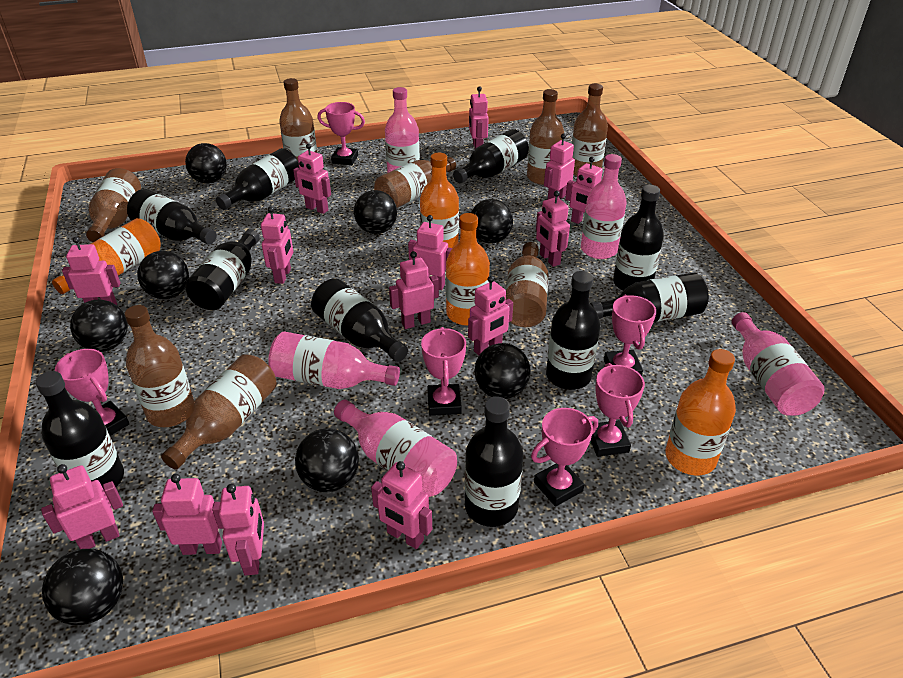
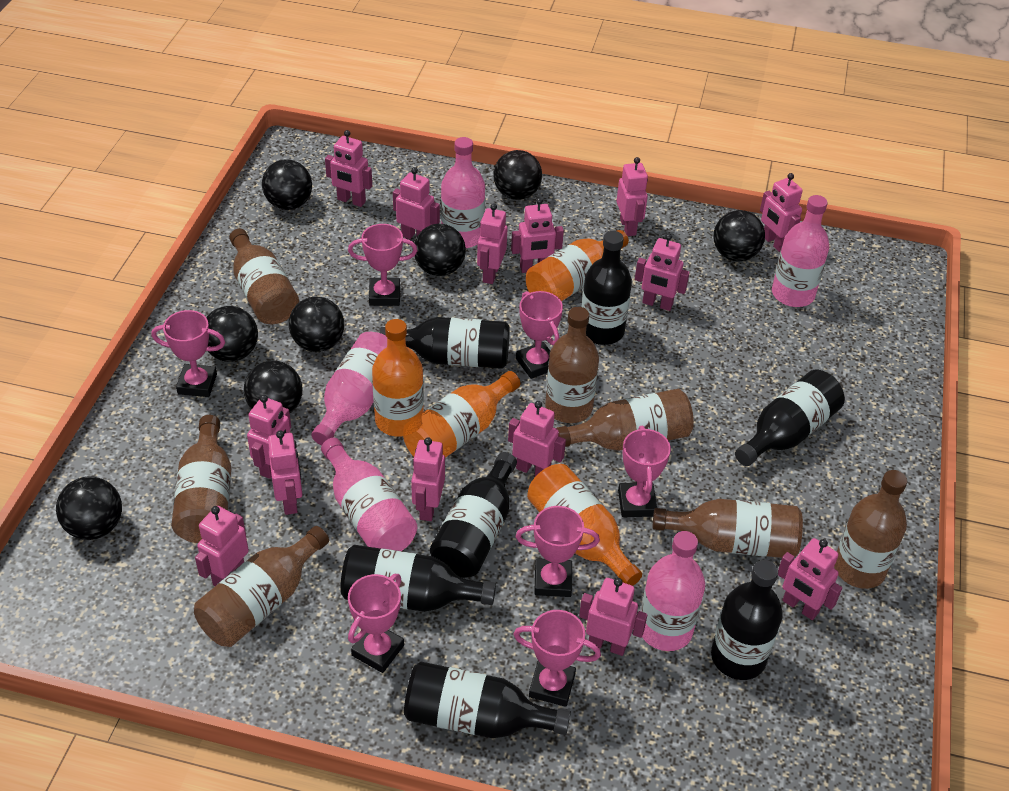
black bottle: [35,371,124,490] [127,189,217,245] [185,229,260,310] [216,148,299,210] [311,278,408,362] [453,129,529,183] [465,397,523,527] [546,271,600,390] [590,272,709,322] [613,185,664,291] = 10 -> [340,545,496,612] [379,317,510,369] [404,661,571,738] [430,452,517,578] [581,231,632,345] [711,560,783,680] [735,370,845,466] = 7
brown bottle: [86,168,141,242] [124,305,194,427] [161,354,277,470] [279,78,317,160] [374,157,456,208] [505,242,548,327] [527,89,564,185] [572,84,608,176] = 8 -> [171,415,231,543] [194,526,329,647] [229,229,299,324] [545,307,599,423] [556,389,694,451] [653,499,803,558] [834,470,907,589] = 7
pink trophy: [55,349,129,436] [318,102,365,165] [421,327,466,416] [531,408,598,506] [591,363,645,457] [604,295,656,376] = 6 -> [152,310,225,397] [348,224,418,306] [348,574,404,673] [513,610,601,707] [516,291,563,379] [516,506,600,597] [618,426,671,517] = 7

